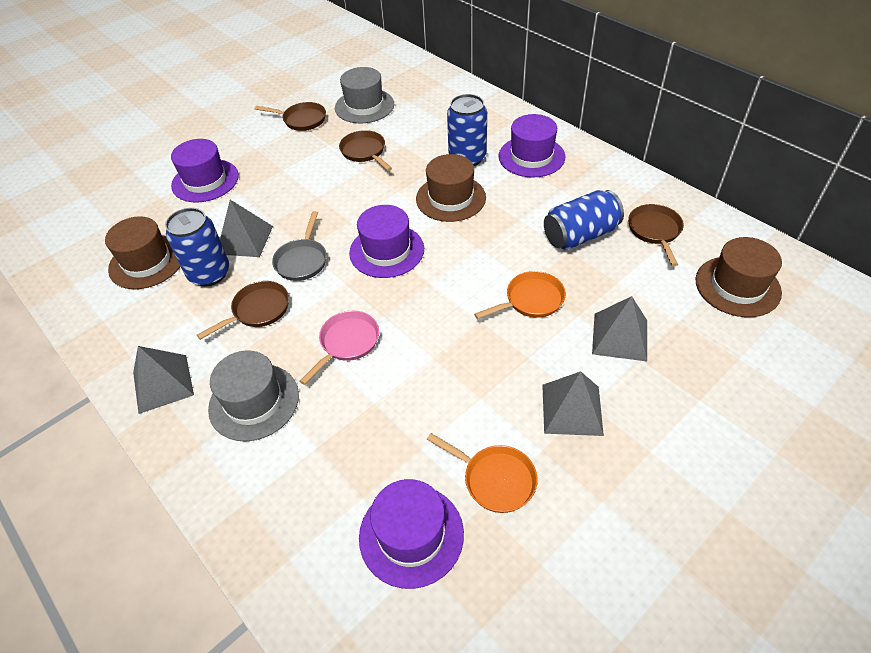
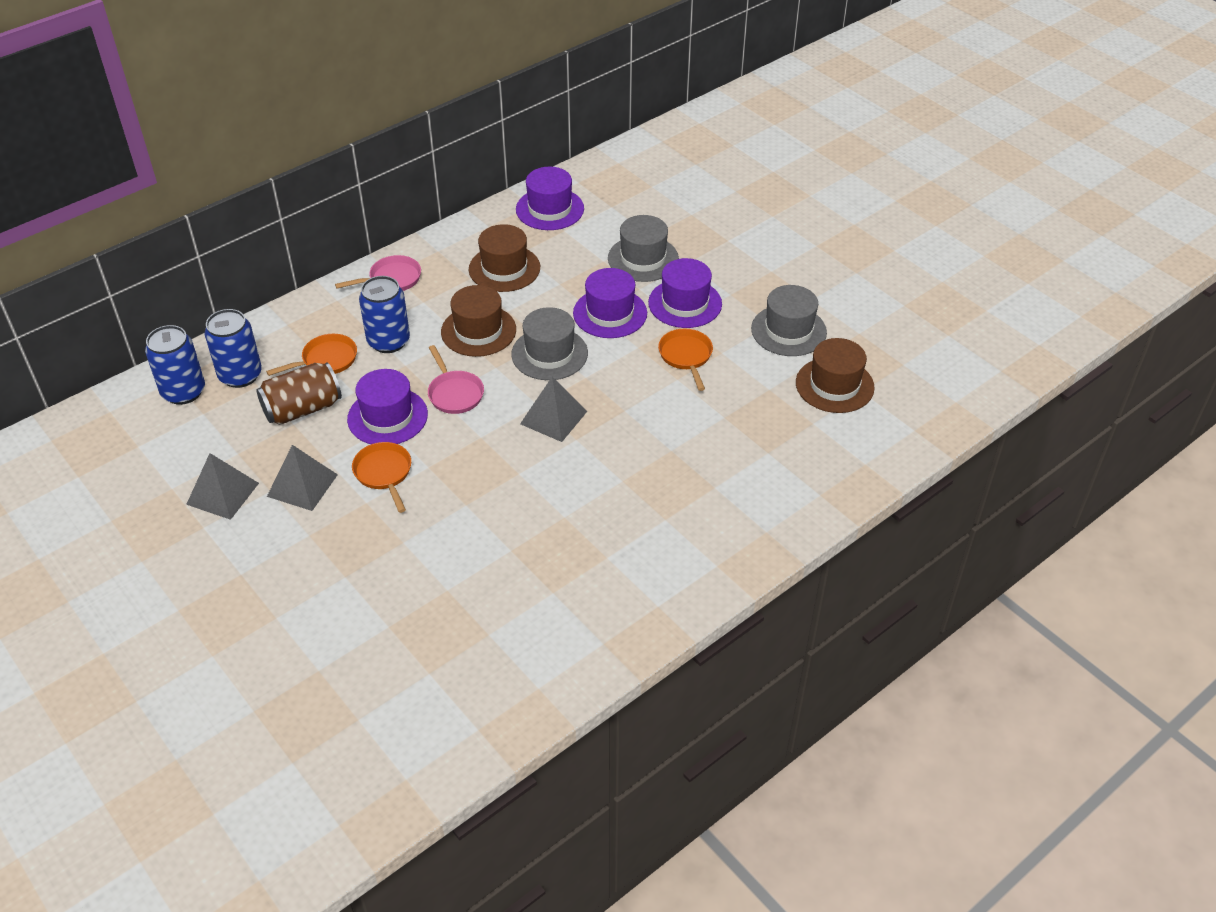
brown can: none = 0 -> [256,362,342,425] = 1
brown pan: [197,281,289,340] [255,102,326,131] [339,130,392,171] [628,204,684,266] = 4 -> none = 0
grey hat: [208,350,299,441] [335,67,394,123] = 2 -> [511,307,588,380] [608,215,679,282] [751,285,827,356] = 3
grey pan: [272,211,327,281] = 1 -> none = 0
grey pyramid: [133,346,194,414] [220,200,273,257] [542,371,604,436] [592,296,647,361] = 4 -> [186,453,259,520] [267,445,338,511] [520,377,587,442] = 3
orange pan: [427,433,538,513] [474,271,566,319] = 2 -> [266,334,357,376] [352,442,411,513] [658,329,713,391] = 3
pink pan: [300,311,379,385] = 1 -> [335,255,421,291] [428,345,484,414] = 2

